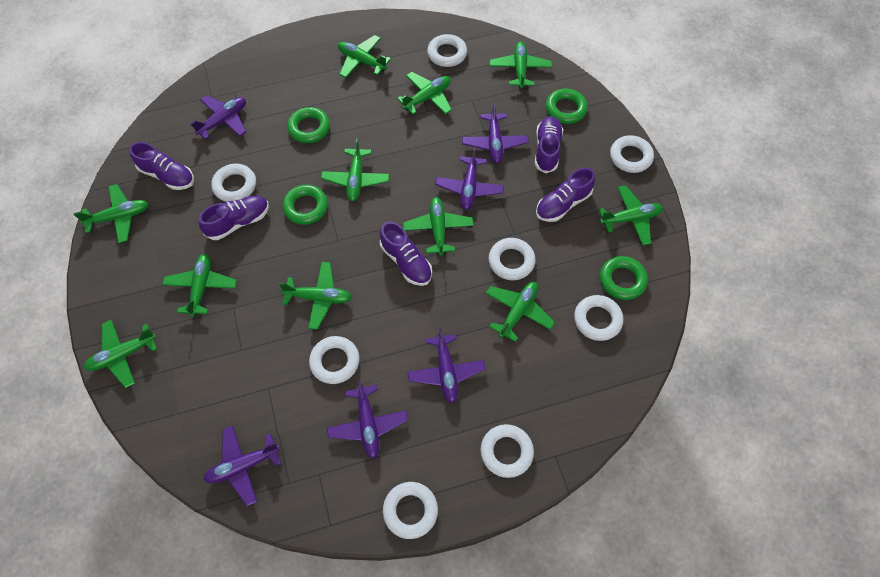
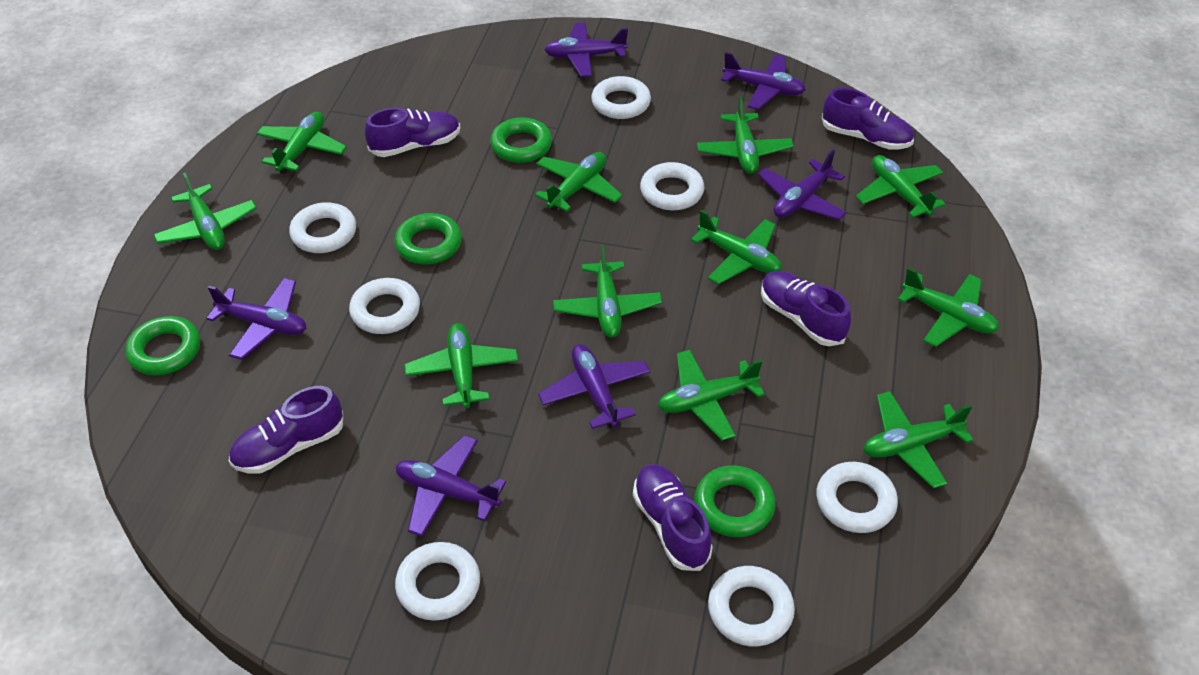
white ring: [211,164,256,202] [309,336,360,384] [383,482,438,539] [427,34,467,67] [481,424,534,478] [489,238,536,280] [574,295,623,341] [610,135,654,173] = 8 -> [289,202,356,253] [349,278,420,334] [395,542,480,621] [591,76,651,119] [640,162,704,210] [708,566,795,646] [816,462,898,533] = 7

